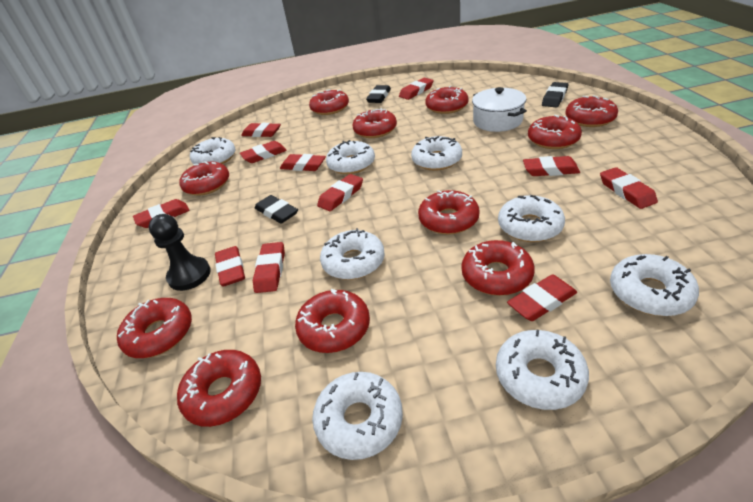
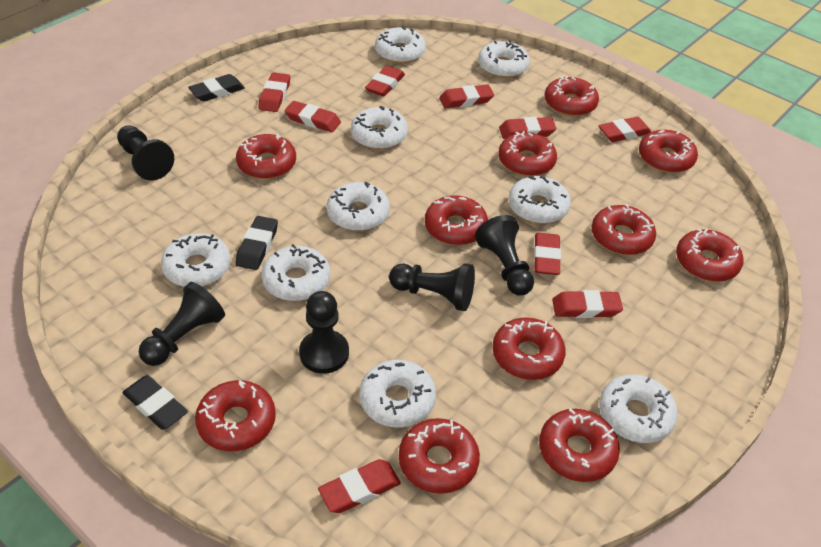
black pawn: [149,214,211,291] = 1 -> [117,125,174,181] [139,282,225,366] [299,291,349,374] [389,263,475,311] [475,215,534,296] = 5
red eraser: [133,199,190,228] [215,246,245,287] [240,141,287,163] [241,123,281,137] [253,242,285,293] [280,154,326,171] [317,174,363,211] [399,78,434,100] [507,275,577,321] [523,156,580,176] [600,167,658,209] = 11 -> [258,72,290,112] [285,101,341,132] [318,459,401,513] [365,66,405,96] [439,84,494,109] [499,117,556,139] [534,233,561,275] [552,290,623,318] [598,117,651,142] = 9
white donut: [190,137,235,164] [312,372,403,460] [320,228,385,280] [326,140,375,174] [411,136,462,171] [496,330,589,410] [498,195,565,242] [610,254,699,316] = 8 -> [161,233,231,287] [262,244,330,301] [327,182,390,231] [351,106,408,149] [359,360,436,428] [375,26,426,63] [478,40,530,78] [509,176,571,224] [599,374,678,443] = 9
white pot: [472,87,527,132] = 1 -> none = 0

